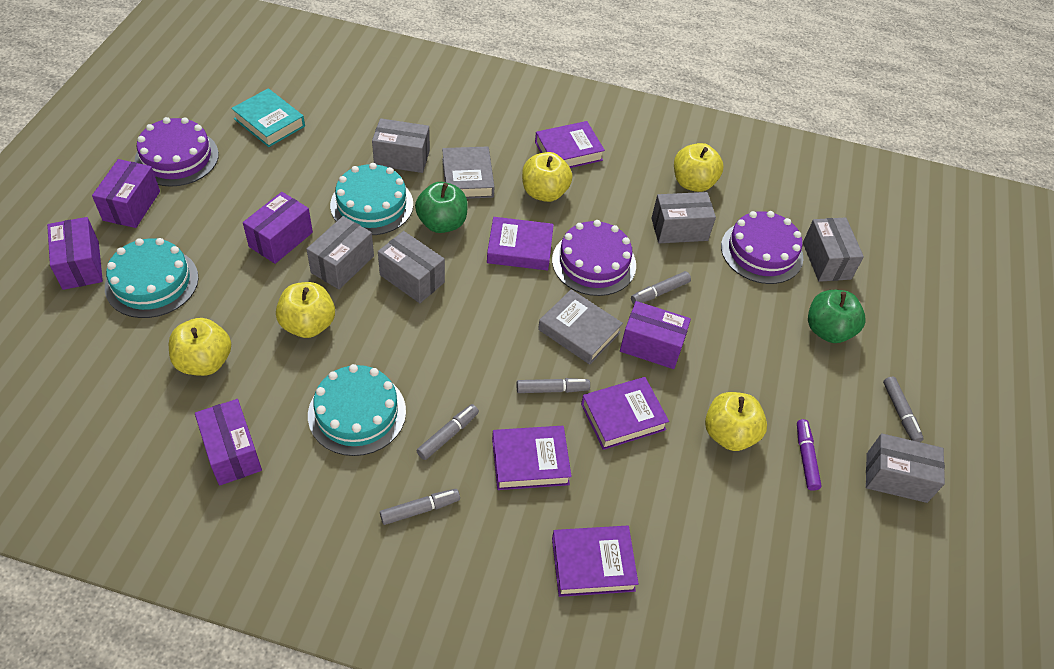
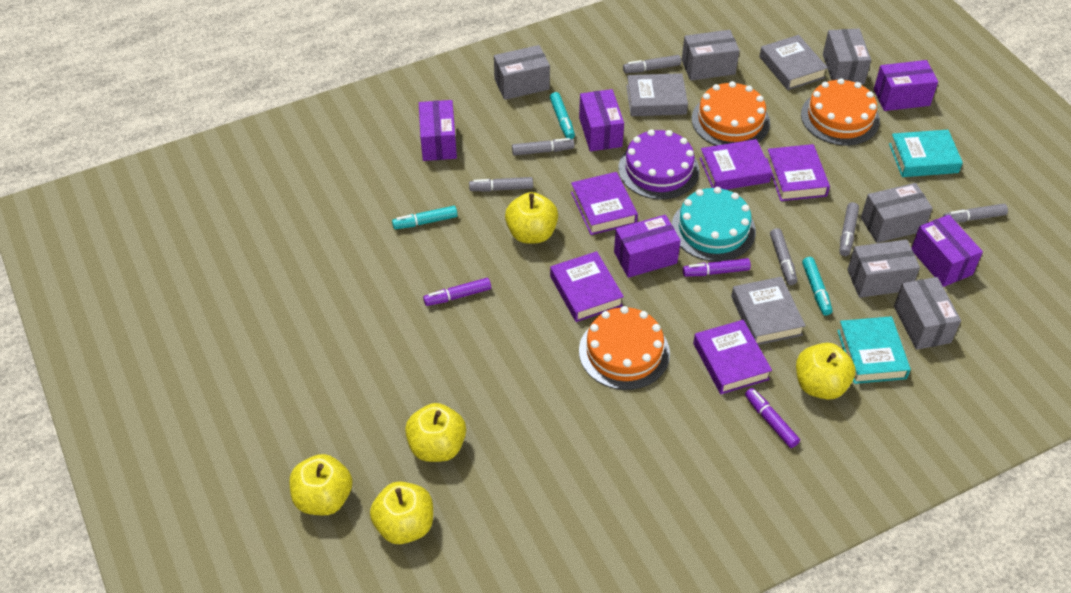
green apple: [415,182,468,233] [808,290,865,343] = 2 -> none = 0
grey book: [442,146,495,199] [538,289,623,365] = 2 -> [626,73,688,116] [731,277,806,345] [759,35,828,90] = 3
grey marker: [380,489,460,525] [417,404,479,460] [517,378,590,393] [631,271,691,304] [883,377,924,442] = 5 -> [469,177,533,192] [512,138,574,156] [623,55,681,73] [770,228,797,285] [840,202,859,256] [943,204,1008,223] = 6
orange cake: none = 0 -> [579,306,670,390] [692,81,770,146] [801,78,880,145] = 3
purple cake: [135,117,219,187] [552,220,636,296] [721,211,803,284] = 3 -> [618,129,699,199] = 1
purple marker: [797,419,822,491] = 1 -> [423,278,491,306] [683,258,751,277] [745,388,800,448] = 3
turquoise book: [231,88,305,147] = 1 -> [837,316,911,384] [889,130,963,177] = 2
turquoise cake: [105,238,199,318] [308,364,406,456] [330,163,413,235] = 3 -> [672,187,756,262] = 1
turquoise marker: none = 0 -> [392,206,458,229] [550,92,575,139] [802,257,833,315] = 3

